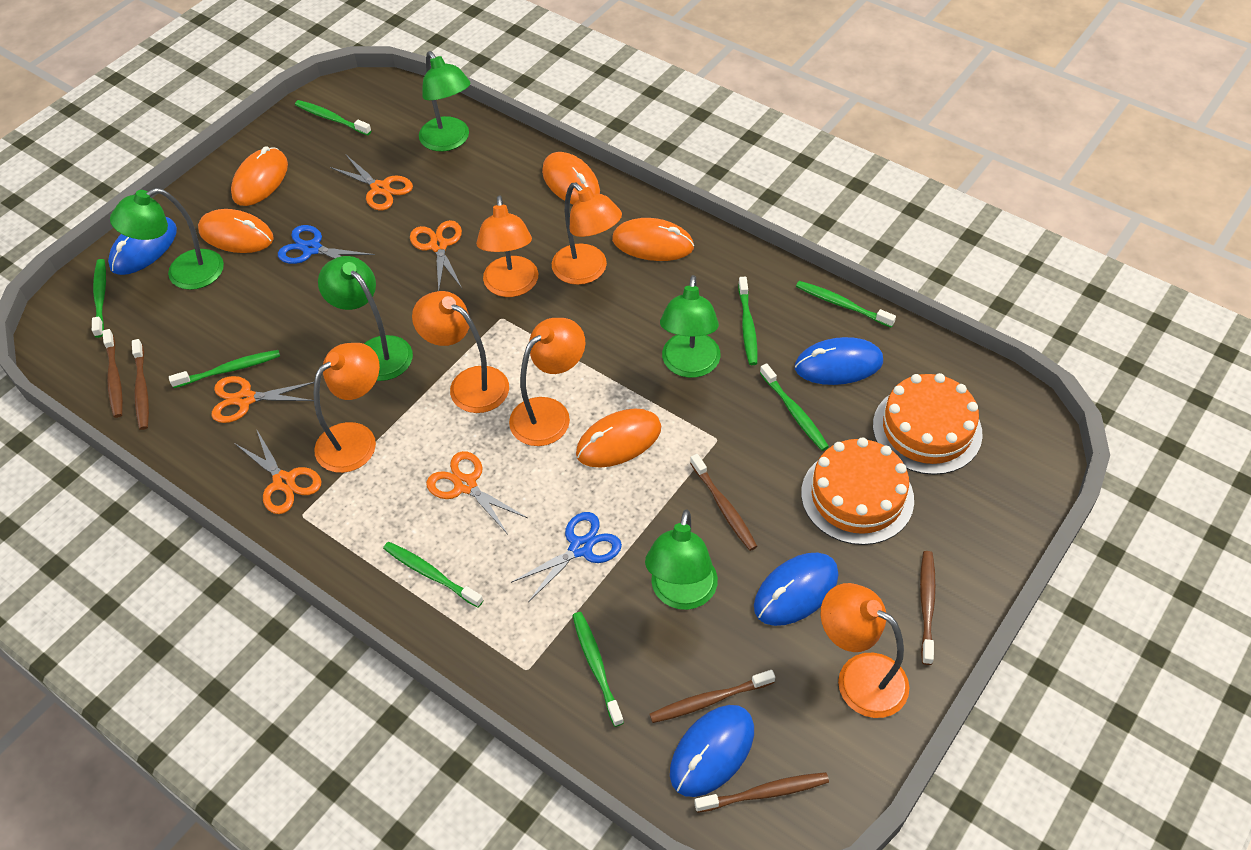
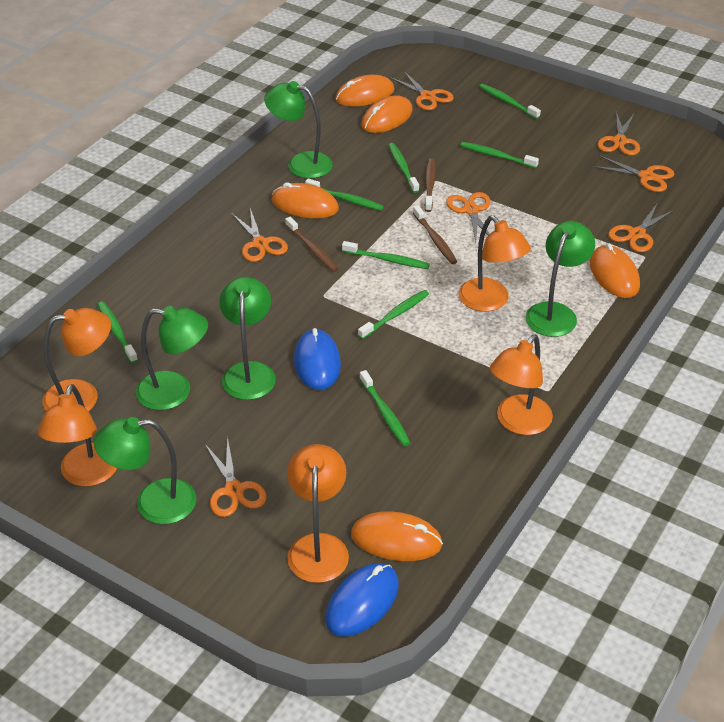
blue mouse: [108,217,177,275] [670,705,754,797] [754,553,839,626] [795,337,883,385] = 4 -> [294,328,341,390] [325,563,399,637] = 2
blue scissors: [278,225,375,264] [511,512,622,602] = 2 -> none = 0
brown toothbrush: [102,329,123,418] [132,339,149,430] [649,670,775,723] [690,454,757,551] [694,772,829,813] [920,551,936,665] = 6 -> [285,217,339,272] [413,205,457,264] [425,158,436,212] = 3
orange cake: [801,437,914,545] [873,373,983,475] = 2 -> none = 0
orange lamp: [314,343,380,473] [412,291,509,413] [476,195,538,297] [509,318,585,446] [552,183,622,285] [821,583,909,718] = 6 -> [38,384,117,486] [42,308,111,412] [287,444,349,583] [459,215,531,312] [490,335,553,435] = 5
orange scissors: [211,376,314,423] [234,430,321,514] [330,155,413,210] [410,220,462,291] [426,451,528,533] = 5 -> [204,437,267,517] [232,208,288,262] [390,71,454,110] [446,192,491,242] [593,155,674,192] [597,111,640,156] [608,204,675,252] = 7

